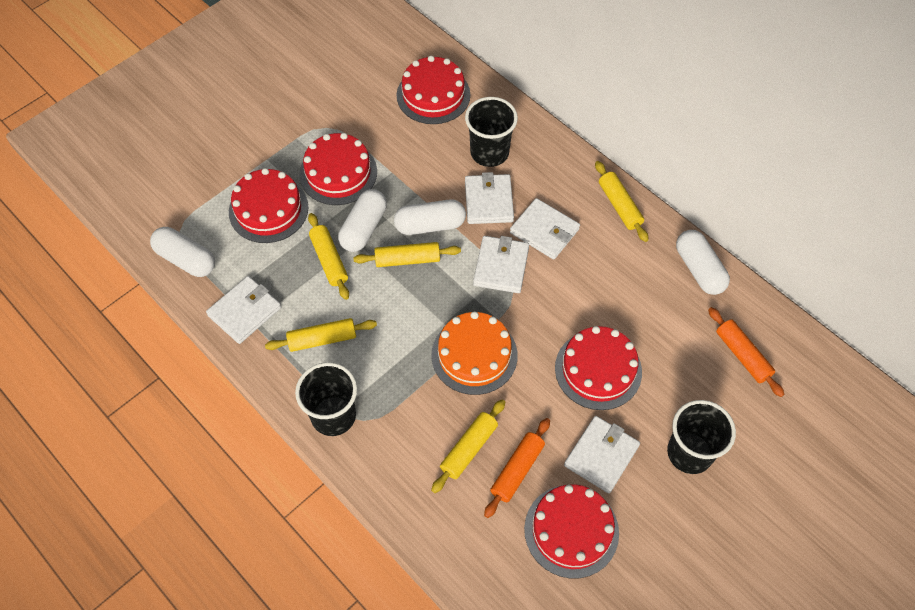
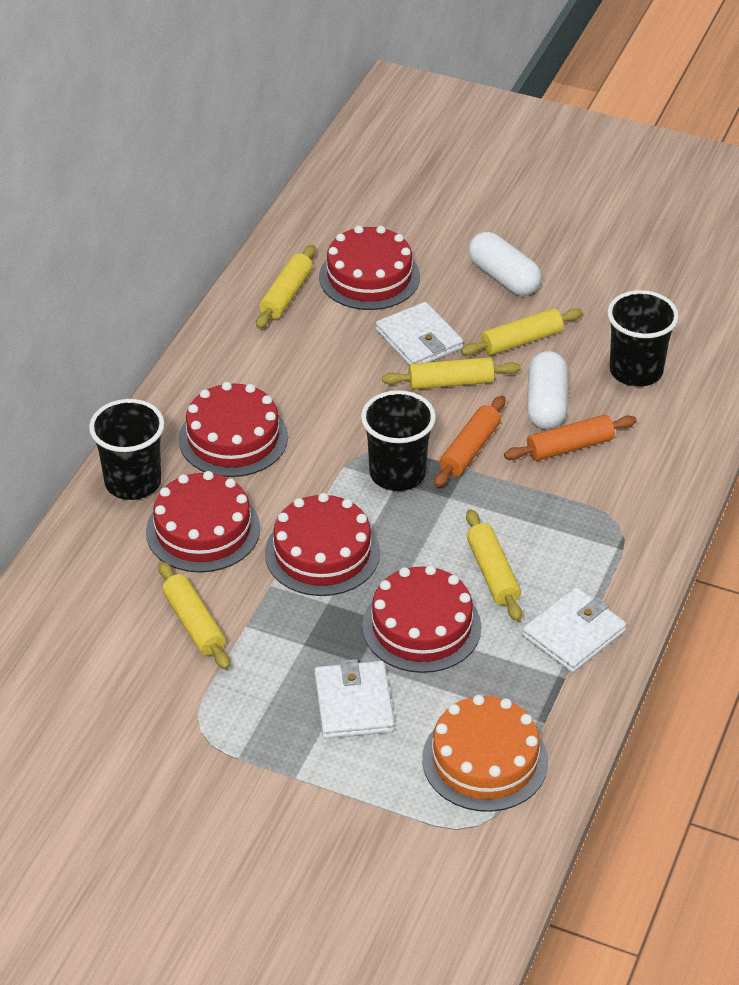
white capsule: [150,227,215,277] [338,189,387,252] [394,199,466,235] [676,230,730,295] = 4 -> [468,232,542,296] [527,351,568,430] = 2
white wallet: [206,276,281,344] [465,172,514,224] [473,236,529,293] [510,198,580,260] [564,416,640,493] = 5 -> [314,659,395,739] [376,302,463,365] [522,587,626,673] = 3

